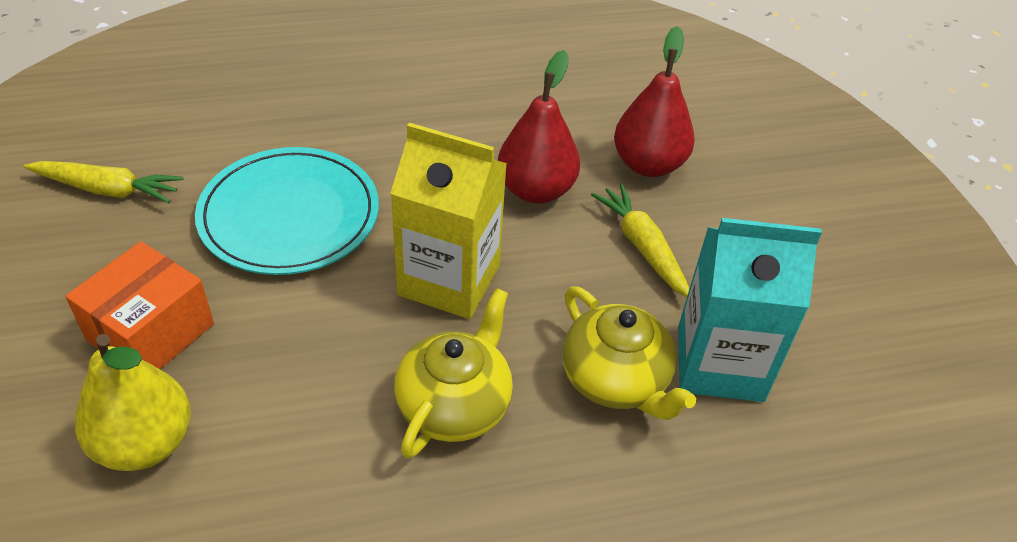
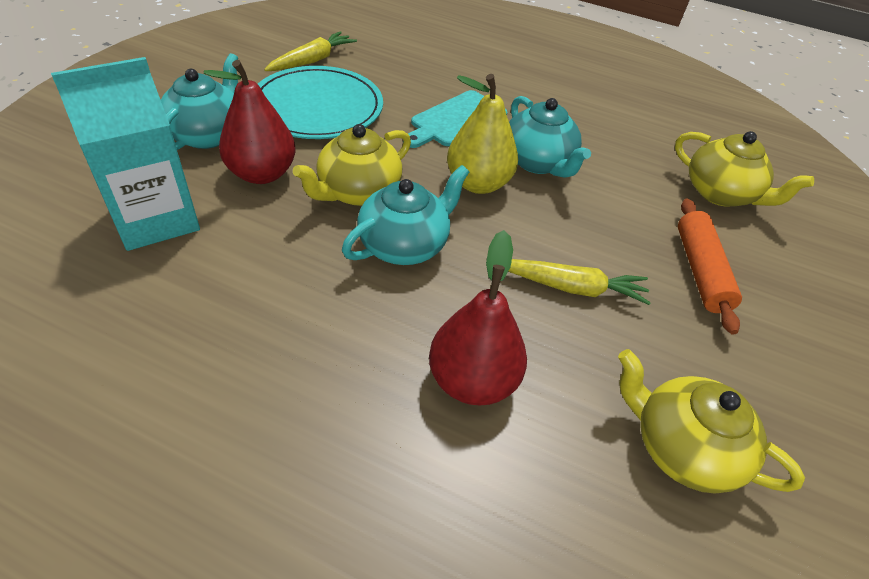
orange box: [65,241,214,369] = 1 -> none = 0
orange rolling pin: none = 0 -> [678,199,742,335] = 1
turquoise cutting board: none = 0 -> [403,90,508,148] = 1
turquoise teapot: none = 0 -> [161,53,238,150] [342,165,469,265] [509,96,591,178] = 3
yellow carton: [390,123,507,319] = 1 -> none = 0
yellow teapot: [394,288,513,459] [562,286,696,420] = 2 -> [293,124,411,206] [618,349,805,494] [675,131,814,207] = 3

